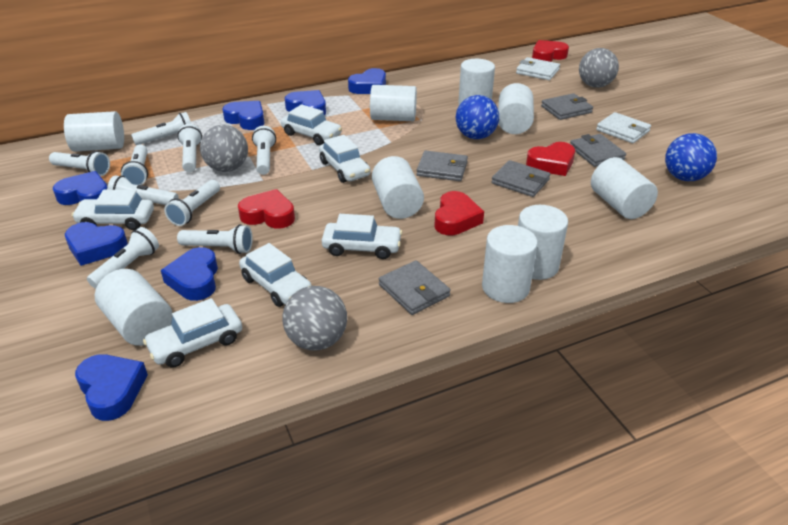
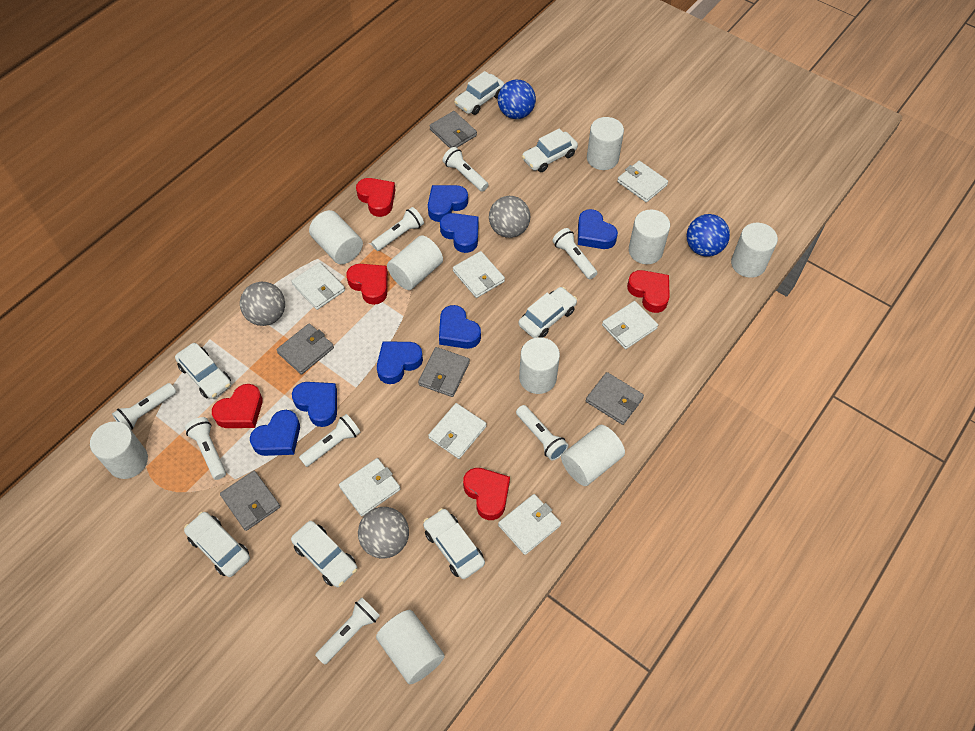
red heart: [238,189,295,228] [435,191,484,235] [526,142,575,176] [532,40,569,62] = 4 -> [212,384,263,428] [346,264,388,305] [356,178,396,217] [463,468,510,520] [627,270,670,313] = 5
white car: [72,190,154,230] [143,298,242,367] [239,243,312,307] [281,104,342,145] [319,135,371,183] [322,214,402,259] = 6 -> [175,343,231,399] [184,512,250,577] [291,521,357,587] [423,508,485,579] [454,71,504,115] [518,287,577,338] [522,129,578,172] = 7
white flashlight: [49,151,110,176] [87,227,159,289] [107,175,179,205] [121,144,148,185] [131,112,191,145] [164,180,220,226] [177,124,202,172] [177,224,253,254] [252,126,276,175] = 9 -> [112,383,176,430] [185,417,226,480] [299,414,360,467] [315,597,380,665] [371,207,424,251] [443,147,489,192] [516,405,568,461] [552,228,597,279] = 8
white wallet: [516,57,560,80] [596,112,651,143] = 2 -> [291,262,345,310] [339,458,400,516] [428,403,487,459] [453,251,505,298] [498,494,561,555] [602,301,658,349] [617,161,668,202] = 7

